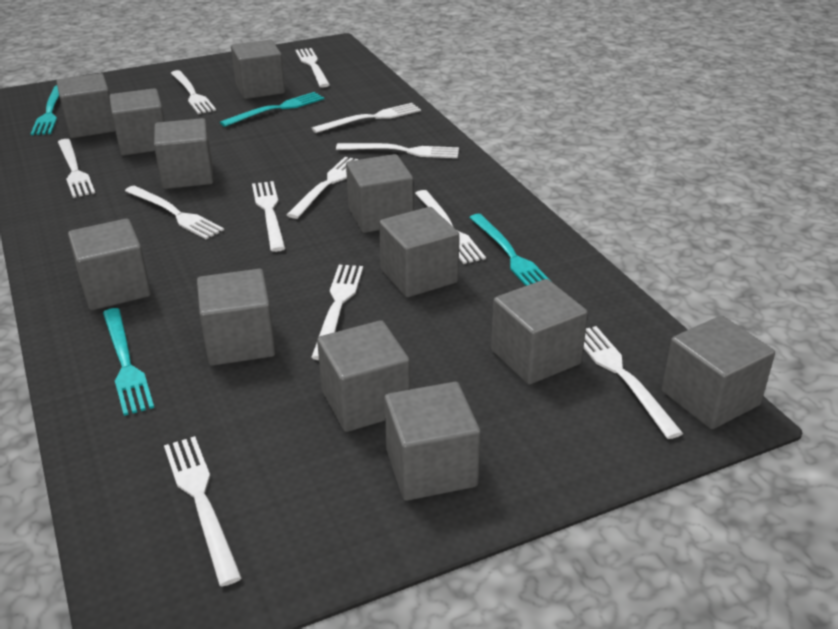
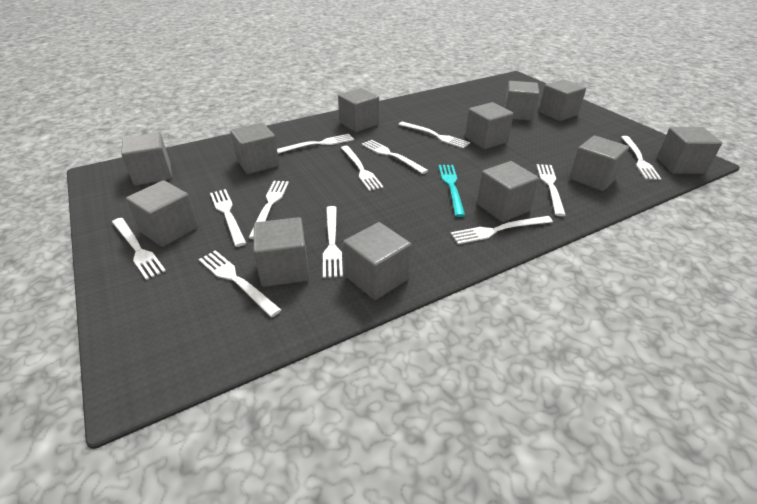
turquoise fork: [31,85,59,135] [103,308,154,416] [220,92,324,127] [469,214,553,286] = 4 -> [439,165,465,217] = 1

